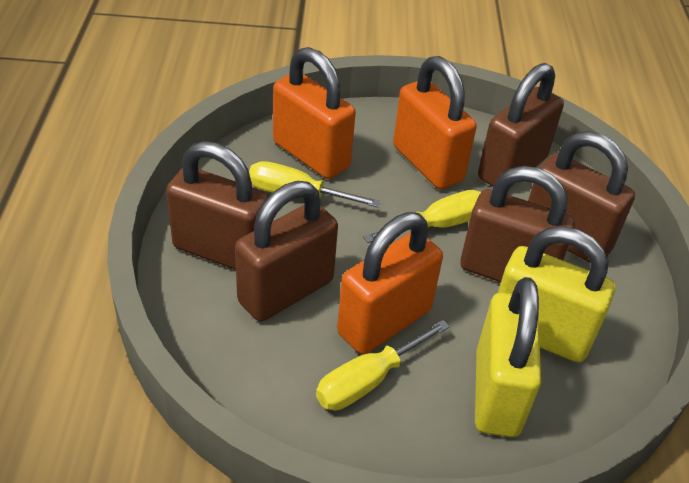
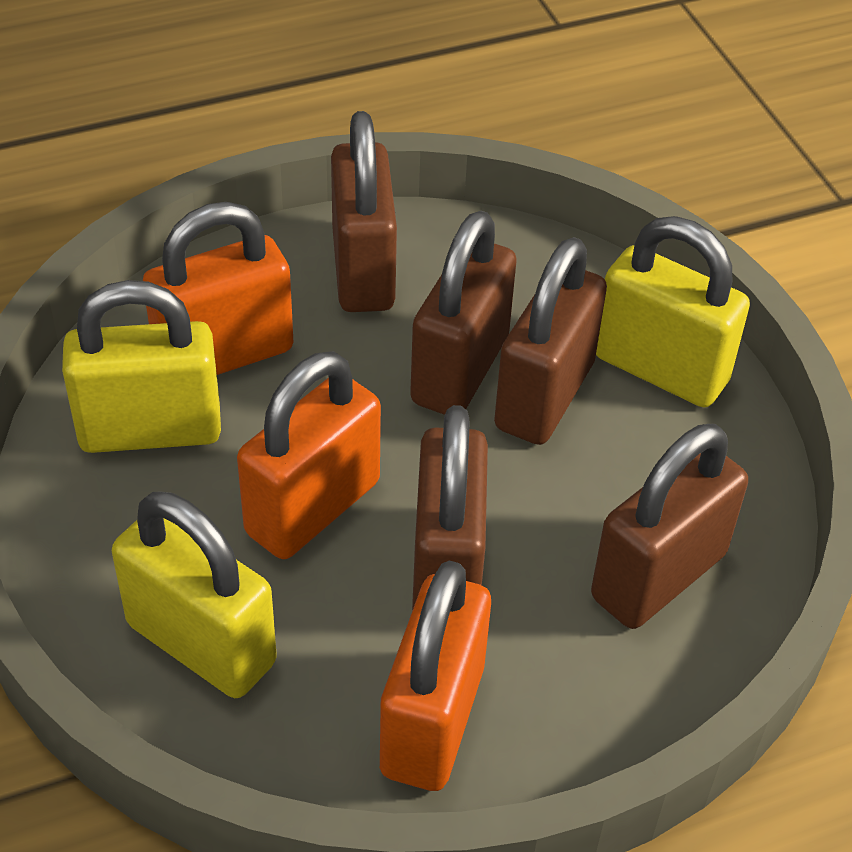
yellow padlock: [475,277,541,437] [498,226,615,362] = 2 -> [62,280,221,453] [112,492,277,698] [596,216,750,407] = 3
yellow screwdriver: [249,161,381,208] [316,320,450,410] [363,190,481,243] = 3 -> none = 0

